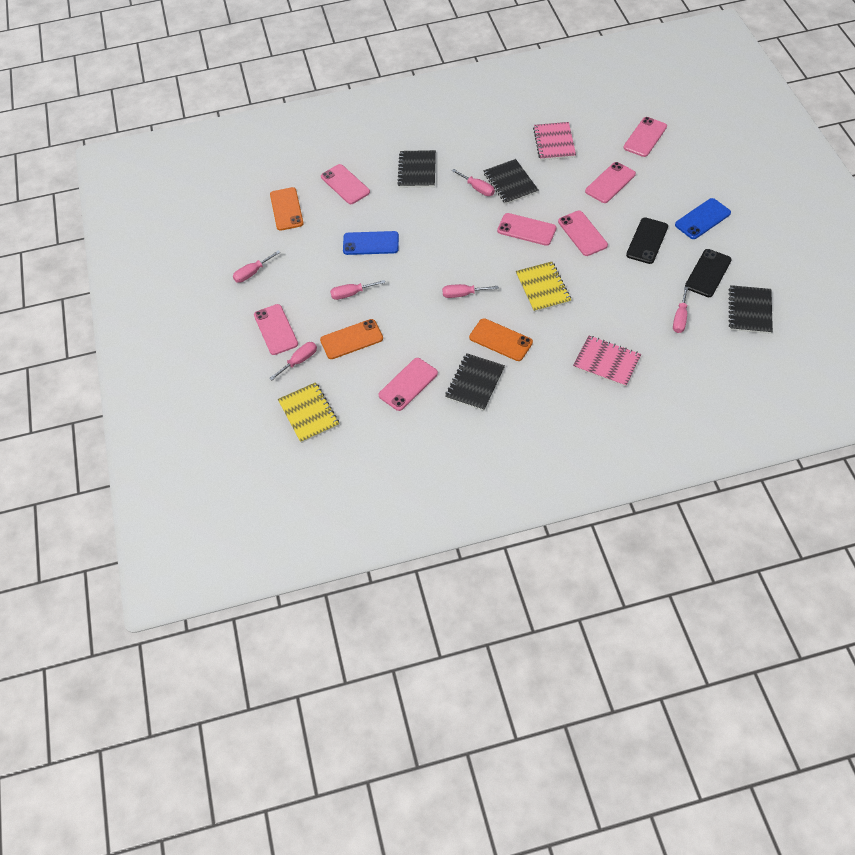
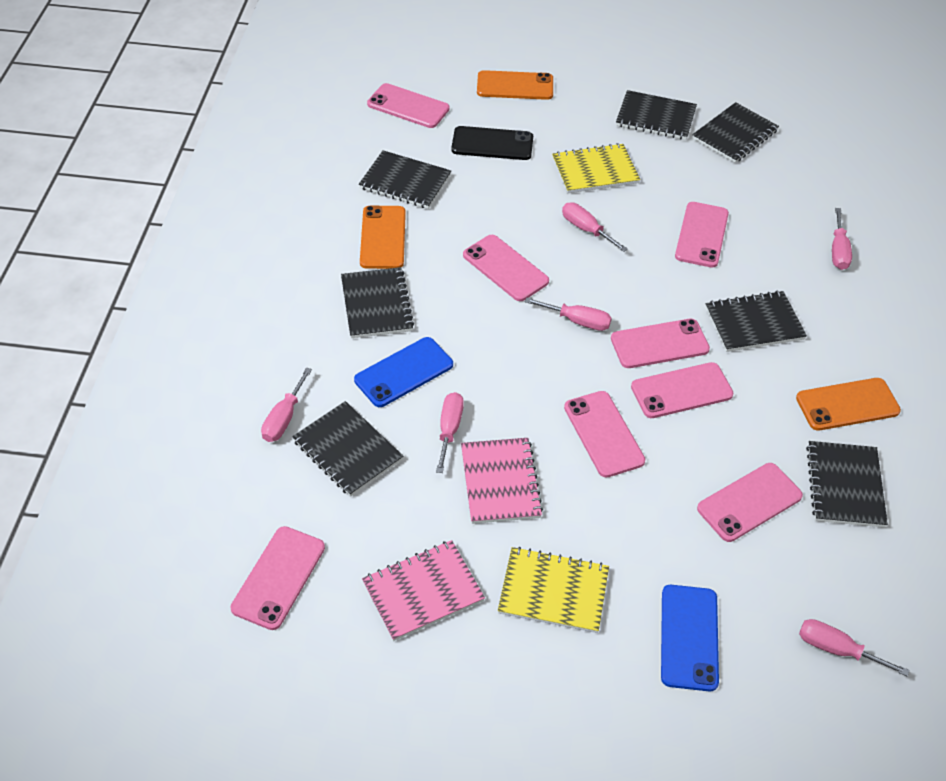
black notebook: [397,150,436,188] [445,353,505,411] [484,159,538,204] [728,285,773,334] = 4 -> [292,401,403,497] [341,267,414,338] [359,150,451,209] [616,90,697,140] [692,102,779,163] [705,291,807,352] [806,441,888,528] = 7
black phone: [626,217,668,264] [685,249,732,297] = 2 -> [451,126,533,160] = 1
pink phone: [254,304,298,355] [321,164,370,204] [378,358,438,411] [497,213,556,246] [558,211,608,256] [585,162,636,203] [623,117,667,157] = 7 -> [230,526,325,630] [367,83,450,128] [463,235,549,301] [564,391,645,478] [611,319,710,368] [631,362,733,418] [675,202,729,268] [697,463,803,542] = 8

